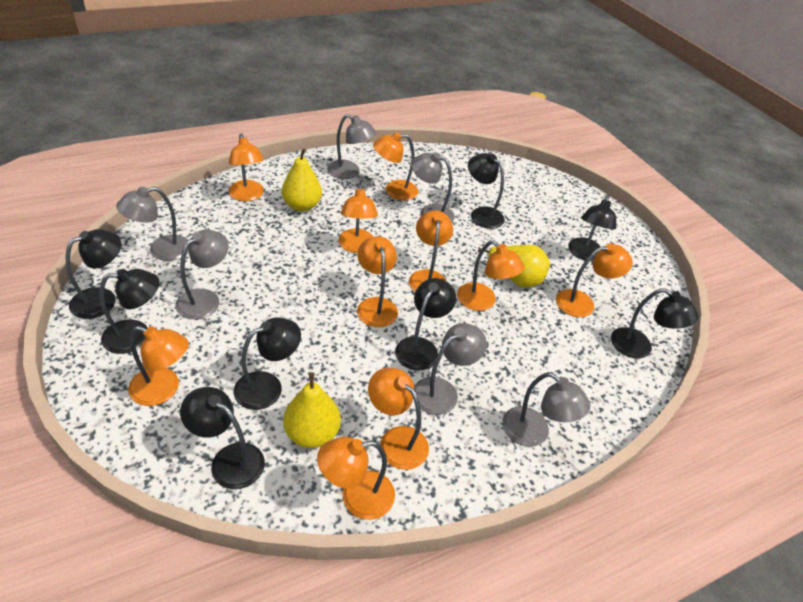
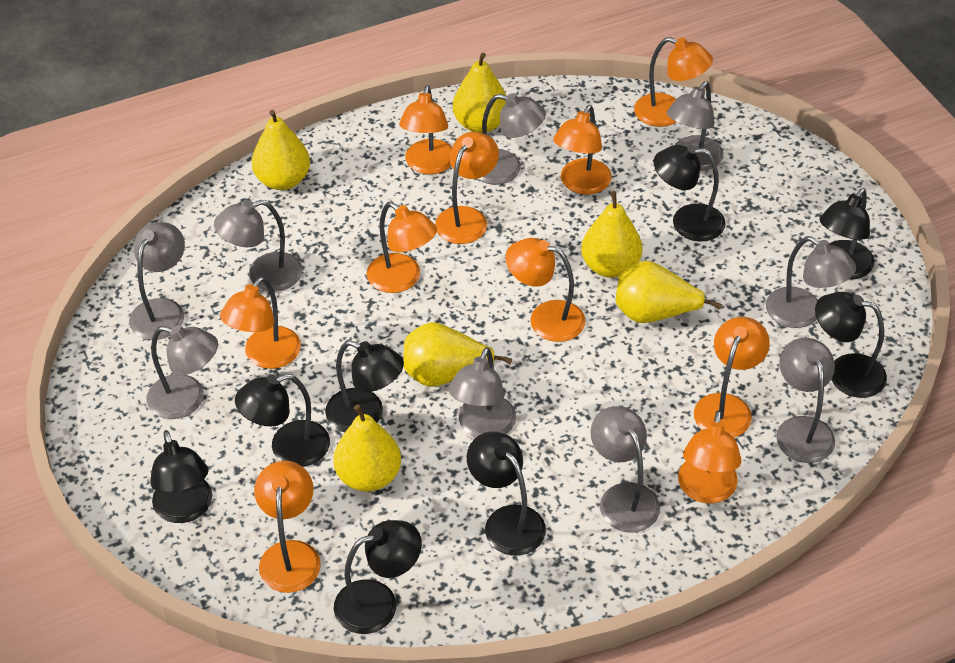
grey lamp: [116,187,189,261] [175,230,229,319] [327,114,376,179] [411,152,455,222] [414,323,487,415] [502,372,591,447] = 6 -> [129,222,185,340] [147,325,218,419] [214,200,303,291] [448,347,516,438] [477,93,546,185] [591,406,660,533] [667,81,723,171] [766,236,856,328] [776,338,835,463] = 9
yellow pear: [281,148,322,212] [283,372,341,448] [478,245,550,288] = 3 -> [252,110,310,190] [333,405,401,492] [403,322,512,387] [453,53,507,133] [581,191,642,278] [615,261,722,323] = 6

